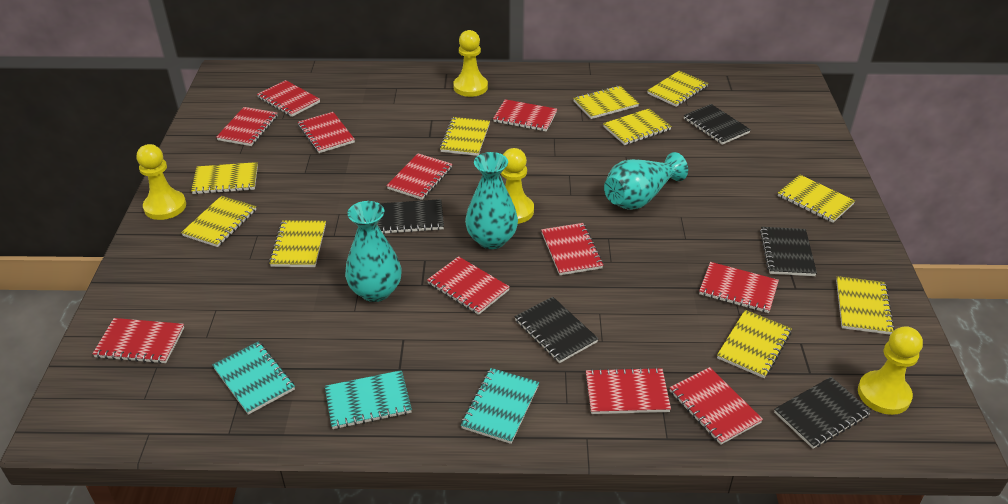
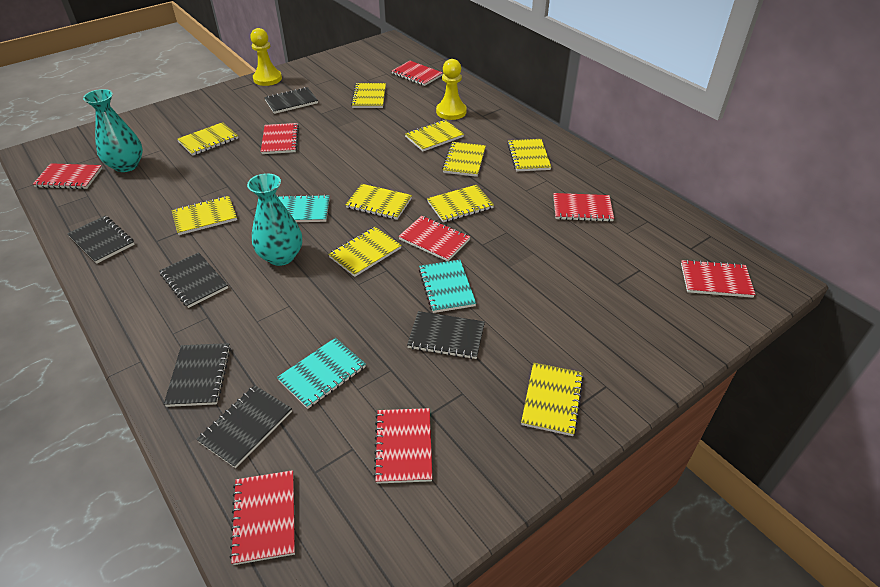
black notebook: [378,199,444,234] [515,297,599,363] [684,104,751,145] [760,227,817,276] [774,377,872,449] = 5 -> [67,216,134,264] [159,252,228,308] [164,343,231,407] [196,385,292,468] [264,87,318,114] [407,311,485,359] = 6
red notebook: [93,318,184,364] [216,107,278,146] [257,80,320,117] [298,112,355,153] [386,153,452,200] [427,256,510,315] [493,99,557,131] [541,223,603,275] [586,367,671,414] [669,367,763,445] [699,262,779,313] = 11 -> [33,163,102,189] [230,470,295,565] [261,123,299,154] [374,408,433,484] [392,61,443,86] [398,216,470,261] [553,193,614,222] [681,260,756,298] = 8
turquoise vase: [345,201,402,302] [465,152,518,249] [604,152,688,210] = 3 -> [83,89,143,172] [247,173,302,266] = 2
yellow pawn: [137,144,186,220] [453,30,488,97] [501,148,534,224] [858,326,923,415] = 4 -> [250,28,282,86] [436,59,467,120] = 2

